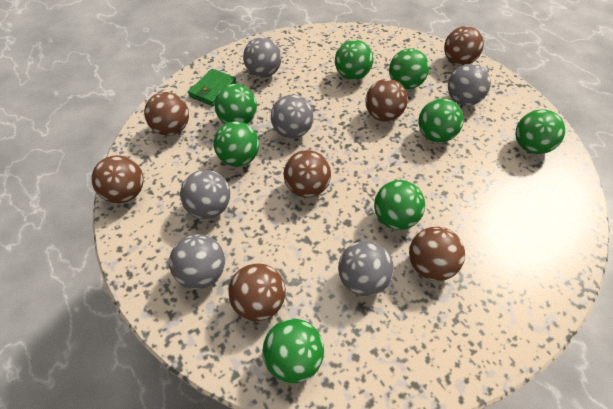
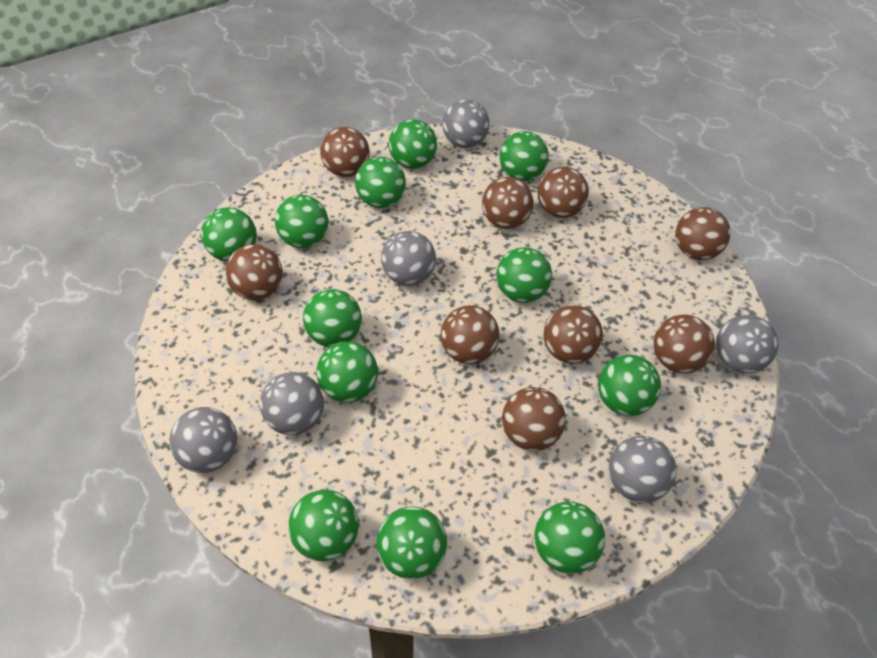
brown ball: [91,155,144,203] [144,92,189,136] [228,263,286,321] [284,150,331,198] [366,79,408,122] [409,227,465,281] [444,26,484,66] = 7 -> [225,244,283,300] [320,127,370,177] [440,305,499,364] [482,177,534,229] [502,387,566,451] [538,167,589,218] [543,305,603,364] [653,314,715,373] [675,207,730,260] = 9
green ball: [214,84,257,124] [214,121,259,167] [263,319,324,383] [335,40,373,80] [374,180,425,230] [389,48,429,89] [419,99,464,143] [515,109,565,154] = 8 -> [201,207,257,262] [275,195,328,248] [288,490,359,561] [303,289,362,347] [317,341,378,403] [355,157,406,208] [377,506,447,579] [389,119,437,169] [496,247,552,303] [499,131,549,181] [535,502,605,574] [598,355,661,416] = 12
green wallet: [188,69,237,106] = 1 -> none = 0

